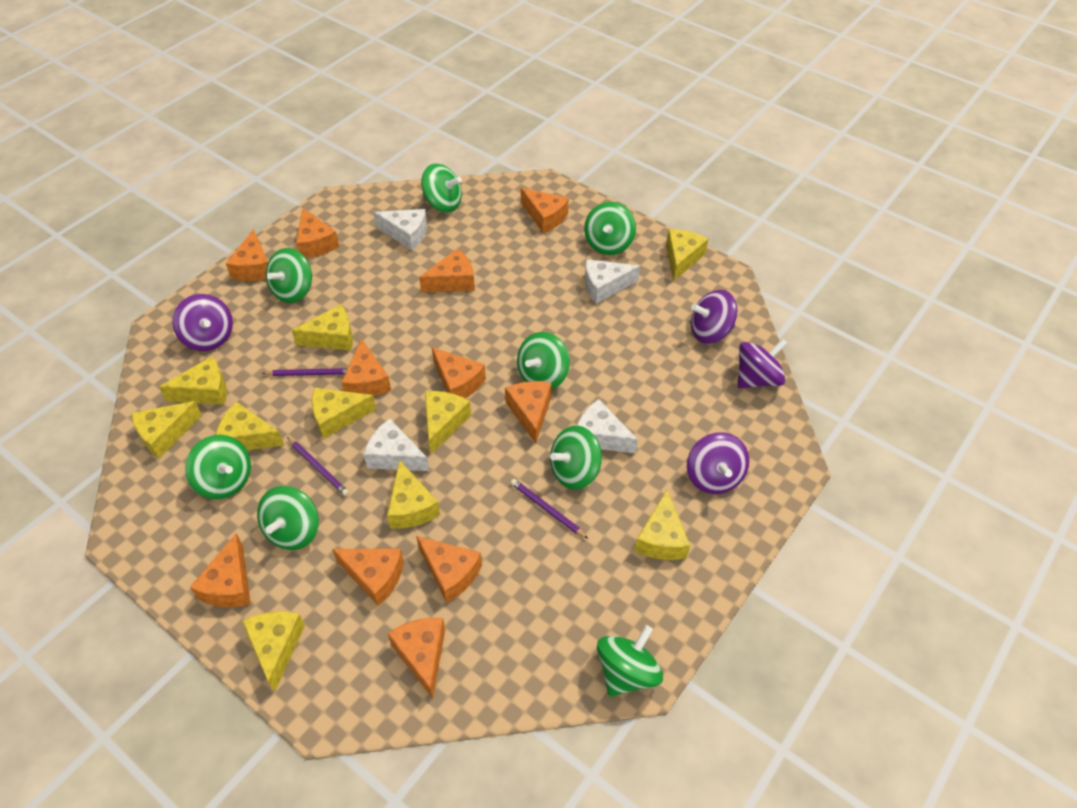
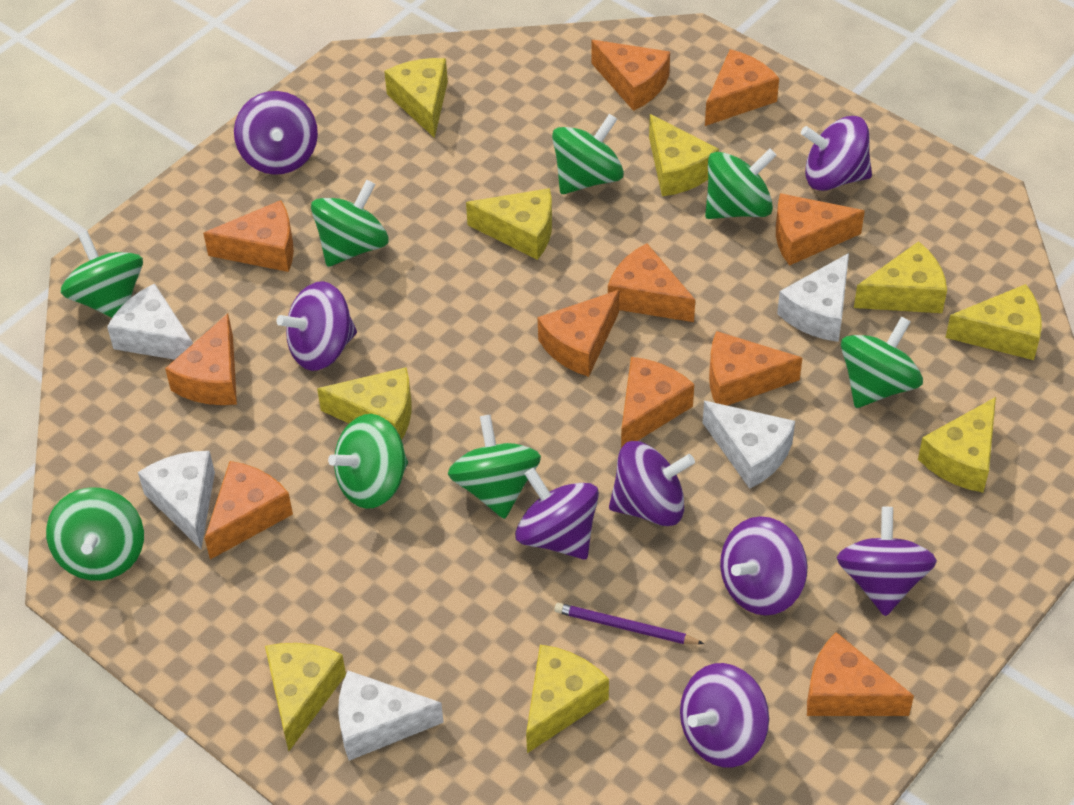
purple pencil: [262,368,348,376] [287,437,349,496] [510,479,588,539] = 3 -> [554,603,704,644] = 1
purple spinning top: [172,294,233,351] [687,433,749,494] [691,290,737,344] [737,339,788,388] = 4 -> [234,91,318,175] [276,281,357,371] [515,468,599,559] [609,441,695,526] [680,663,769,767] [720,516,808,615] [801,116,872,191] [837,507,937,616] = 8
white cheese: [364,419,429,471] [374,209,427,250] [577,399,638,453] [585,259,640,304] = 4 -> [107,283,193,360] [138,451,215,549] [338,670,444,761] [703,401,795,489] [777,253,849,342] = 5
yellow cheese: [132,401,202,458] [159,356,227,405] [216,402,284,450] [242,611,305,692] [291,304,353,351] [312,387,376,438] [387,460,440,528] [425,391,471,454] [635,490,690,560] [666,229,708,281] = 10 -> [265,643,346,751] [317,367,411,440] [384,58,448,138] [466,188,552,260] [526,645,609,753] [649,114,719,196] [854,241,947,313] [918,397,996,493] [945,284,1042,360] = 9

